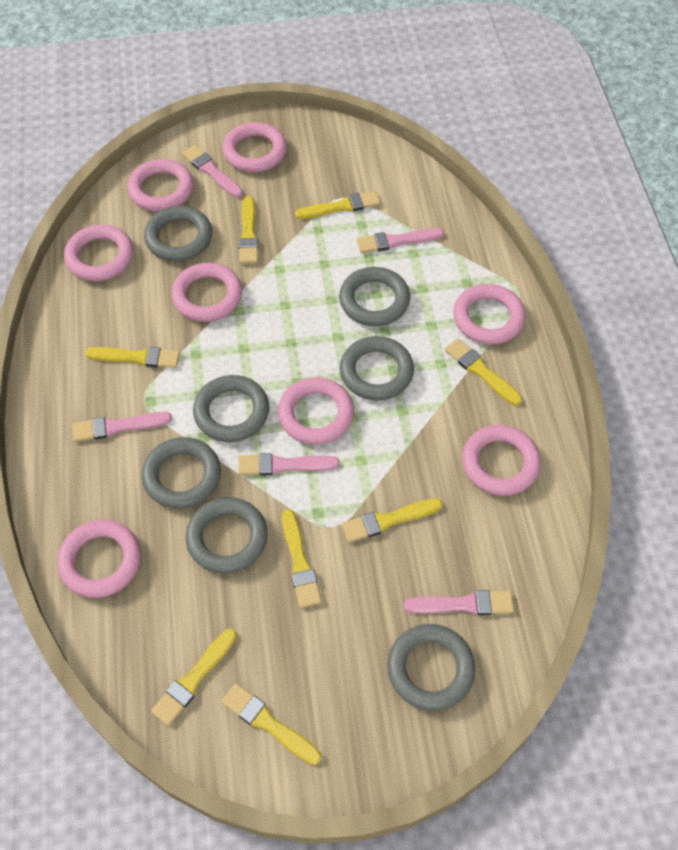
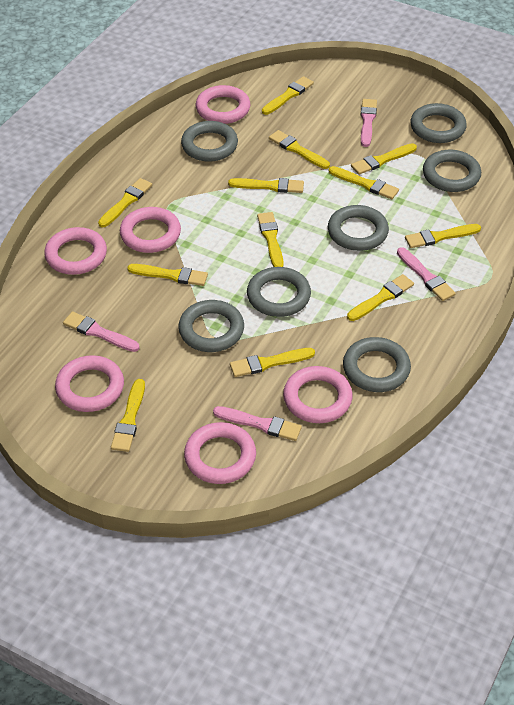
pink brush: [72,412,172,442] [182,145,243,198] [239,453,340,476] [357,228,444,253] [404,590,514,615] = 5 -> [63,311,140,352] [213,406,302,441] [361,99,377,147] [397,247,456,301] = 4
pink ring: [57,520,141,598] [64,225,134,281] [127,159,194,212] [171,262,242,322] [222,122,287,172] [278,377,354,445] [454,284,526,345] [462,425,541,496] = 8 -> [44,227,107,275] [55,355,124,412] [120,207,181,253] [184,422,256,484] [196,85,251,124] [283,366,353,423] = 6
yellow brush: [85,347,180,368] [151,629,237,726] [221,683,322,765] [239,196,258,264] [282,509,322,608] [295,191,380,219] [342,498,443,543] [445,339,522,406] = 8 -> [98,178,152,227] [111,379,145,452] [127,264,208,286] [228,178,304,193] [230,348,315,377] [257,212,284,267] [262,76,314,115] [269,130,330,169] [329,166,399,199] [347,274,414,321] [351,143,417,175] [405,224,481,248] = 12

